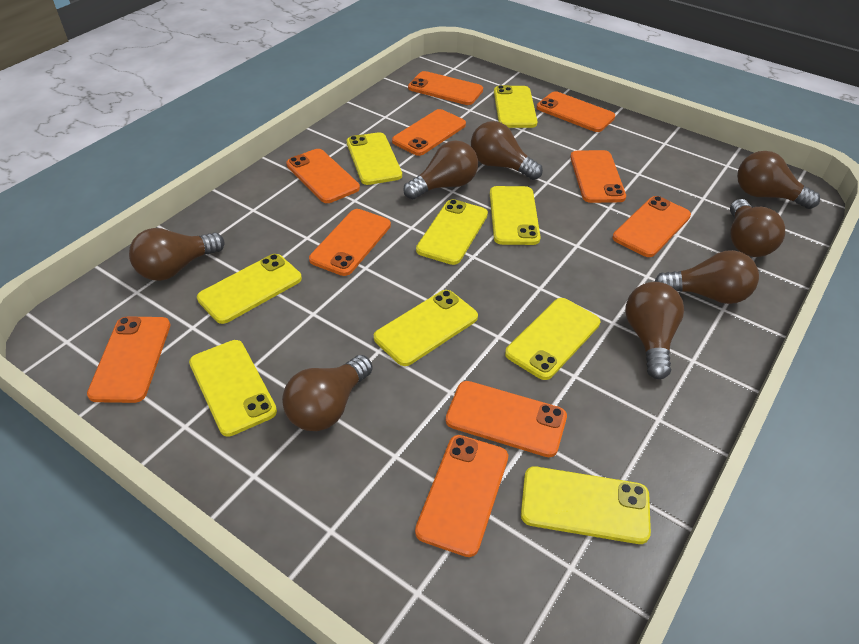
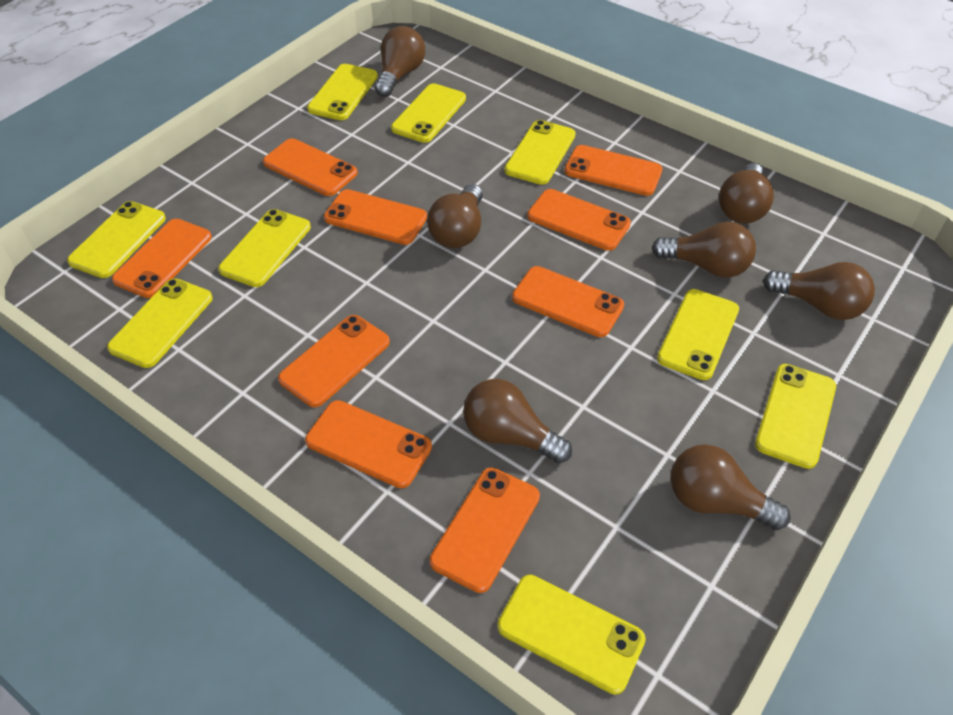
brown light bulb: [129,228,224,281] [282,355,373,431] [403,140,478,199] [471,121,543,180] [626,282,684,379] [655,250,759,304] [730,199,785,257] [737,151,820,209] = 8 -> [375,26,425,97] [427,184,483,248] [463,379,572,463] [652,222,756,278] [671,444,791,530] [719,163,774,224] [763,262,875,320] = 7
orange phone: [87,317,170,403] [286,149,360,203] [309,209,391,276] [392,109,466,156] [408,71,483,105] [415,435,508,557] [446,381,567,457] [537,91,615,132] [570,150,626,203] [613,196,691,257] = 10 -> [112,219,212,298] [263,138,358,196] [278,315,390,407] [305,400,432,488] [324,189,427,245] [429,468,540,593] [512,266,624,337] [527,189,631,251] [565,145,663,196] = 9

